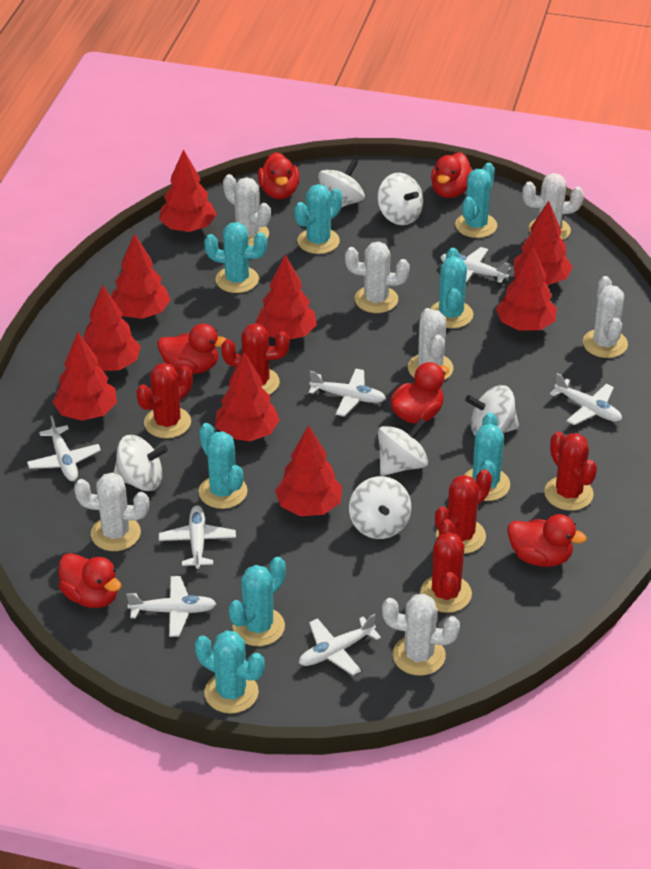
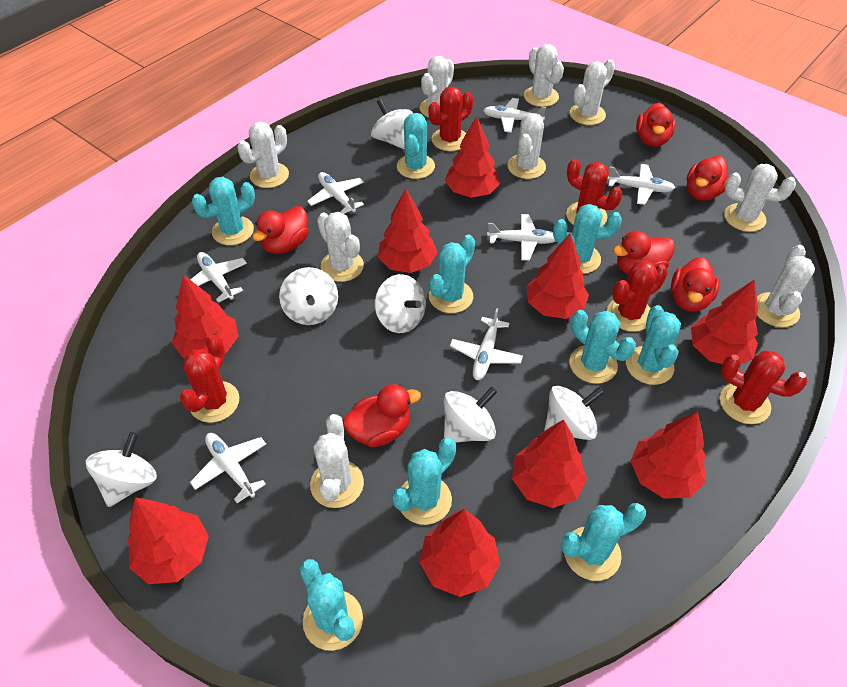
turquoise cactus: [195,631,265,714] [198,423,248,509] [204,222,267,293] [228,557,286,646] [294,184,342,254] [430,248,473,328] [455,163,497,238] [464,413,510,501] = 8 -> [192,177,255,245] [300,559,363,651] [392,438,456,525] [397,113,435,179] [429,235,475,313] [553,204,622,274] [561,503,646,581] [569,310,636,384] [626,305,681,385] = 9
white cactus: [74,473,149,551] [223,174,271,246] [345,242,410,313] [382,594,460,676] [408,308,453,380] [522,173,584,240] [583,276,628,358] = 7 -> [237,122,289,188] [310,414,364,508] [317,212,364,282] [420,56,454,118] [507,113,546,179] [524,44,564,107] [570,59,615,125] [724,164,796,232] [757,245,815,327] = 9

